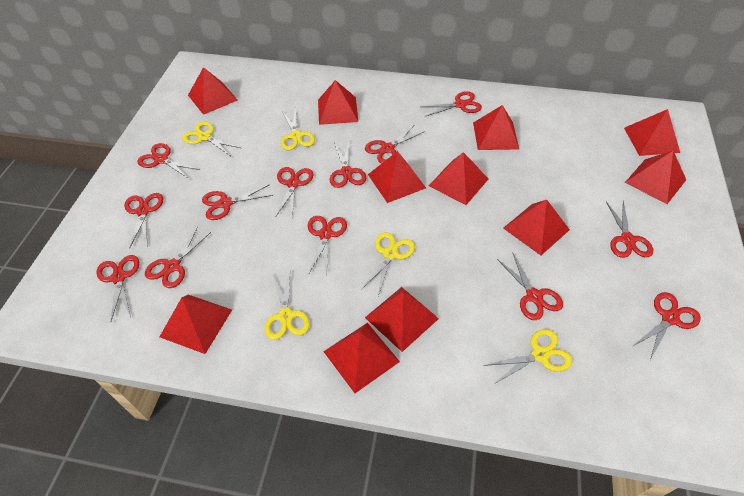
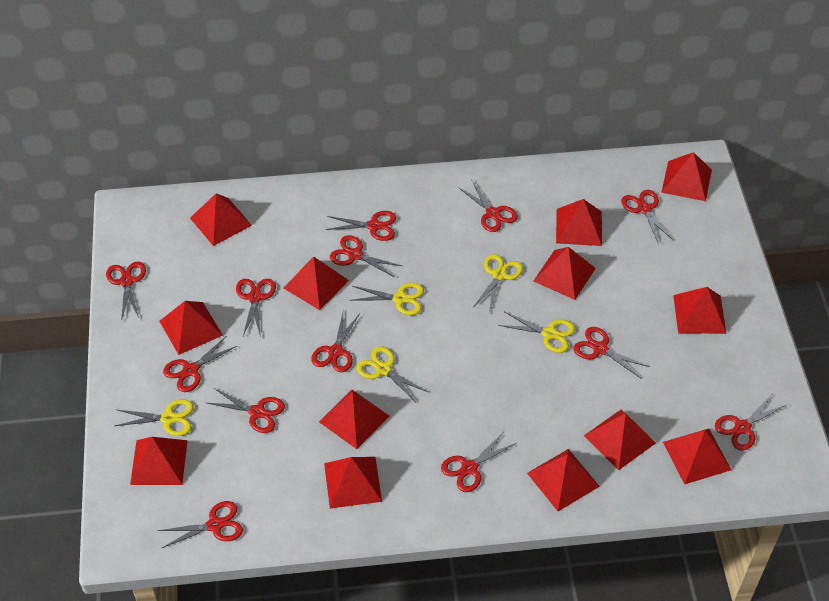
red pyramid: [160,295,232,354] [188,67,238,115] [318,80,358,125] [323,323,400,393] [365,287,439,352] [368,151,426,203] [429,152,488,205] [473,105,519,150] [503,200,570,255] [624,109,680,156] [625,151,686,204] = 11 -> [130,437,188,485] [159,301,223,355] [190,193,252,246] [284,256,349,310] [319,390,389,449] [324,457,382,508] [527,449,600,511] [534,247,596,300] [556,199,602,246] [584,410,656,470] [661,152,712,201] [663,429,731,484] [673,287,727,334] = 13

